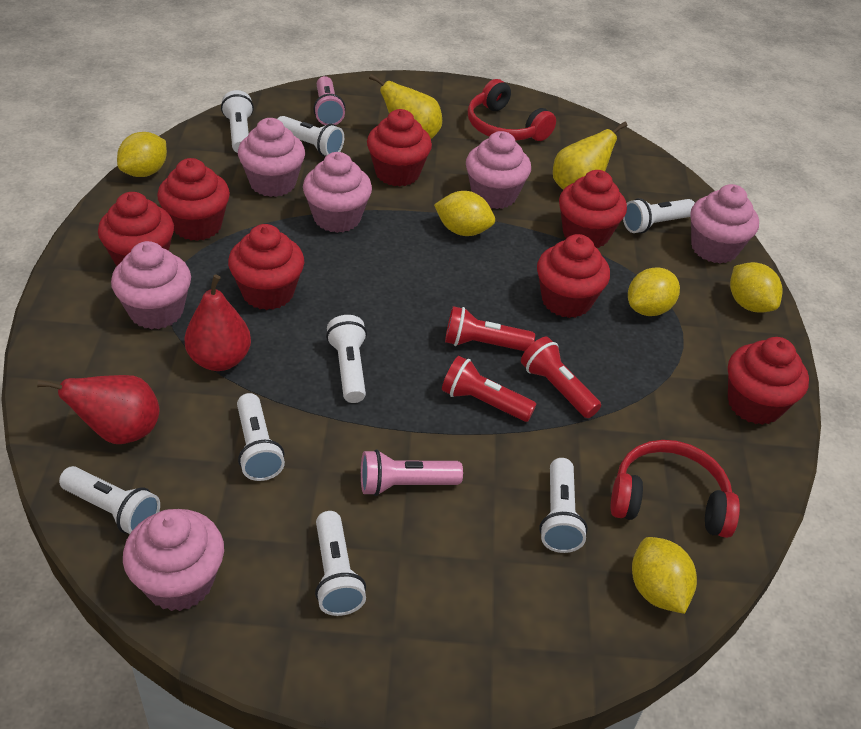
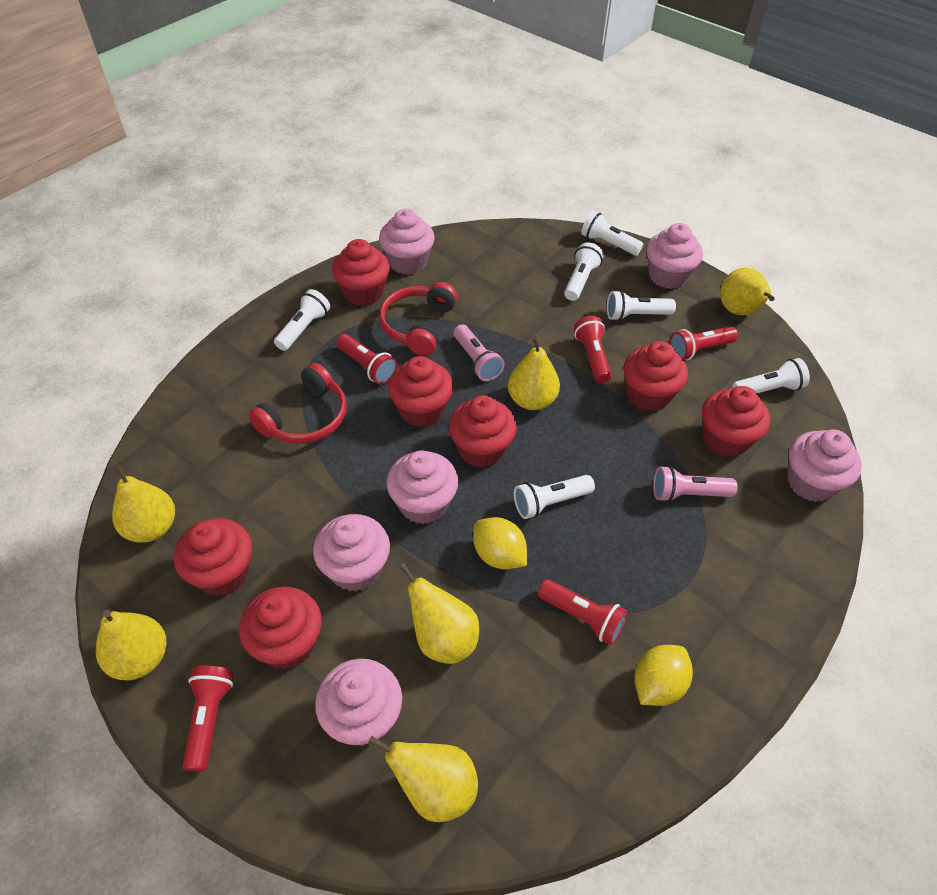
red flashlight: [442,356,536,422] [445,306,535,351] [521,337,601,418] = 3 -> [182,666,234,772] [336,334,397,385] [538,579,628,645] [574,316,612,383] [669,326,738,360] = 5
red pear: [37,375,159,444] [184,275,251,371] = 2 -> none = 0
white flashlight: [59,466,160,534] [221,90,254,153] [237,393,285,481] [278,116,344,157] [315,511,366,616] [326,315,367,403] [539,458,588,553] [623,198,695,233] = 8 -> [274,289,330,351] [514,475,595,519] [564,242,604,301] [581,211,643,255] [607,290,676,321] [732,358,810,393] = 6
yellow lemon: [117,132,167,177] [434,191,495,236] [628,267,680,316] [632,537,697,614] [730,262,783,313] = 5 -> [473,517,527,569] [635,645,693,706] = 2
yellow pear: [369,74,442,139] [553,121,627,190] = 2 -> [96,610,166,680] [112,465,175,542] [368,735,478,822] [399,563,479,664] [508,336,560,410] [720,268,775,315] = 6

